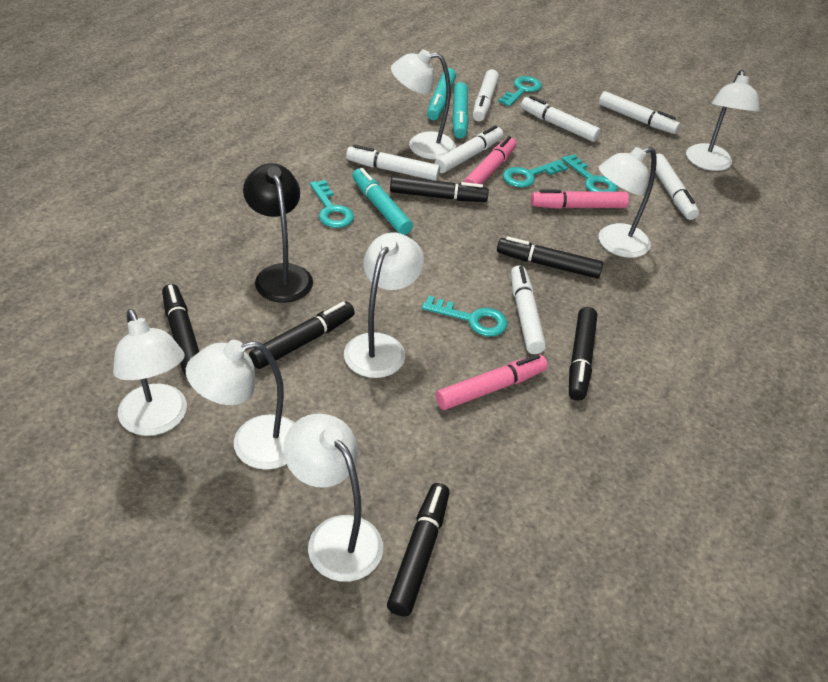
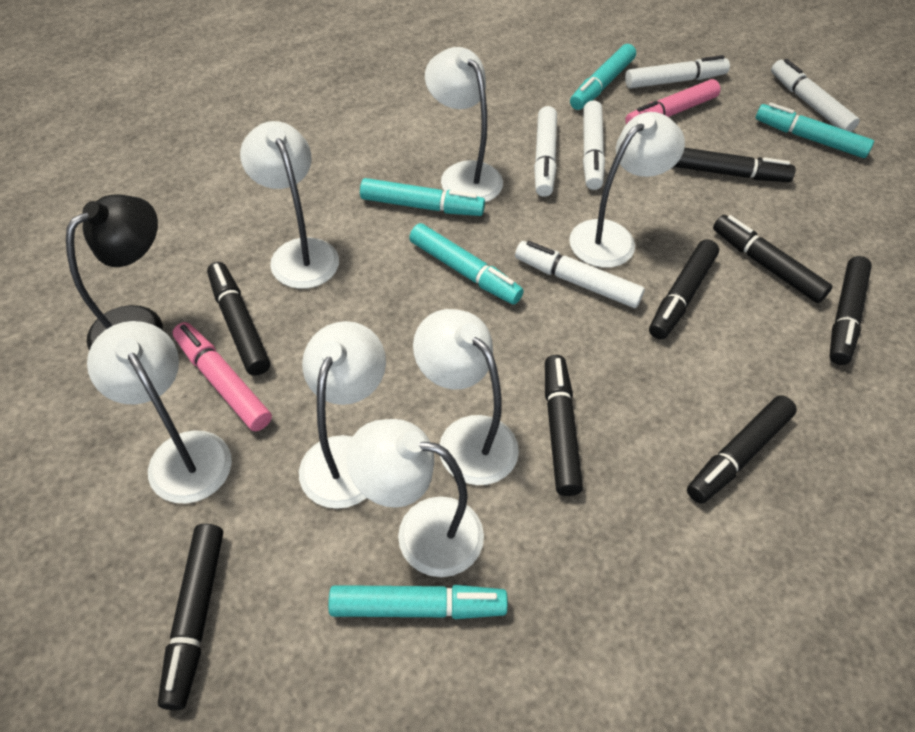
black marker: [162,284,199,375] [249,302,355,369] [387,483,449,617] [390,176,489,202] [497,236,603,278] [569,307,597,401] = 6 -> [158,524,223,710] [207,262,270,376] [545,355,583,496] [649,239,719,340] [674,148,795,182] [687,395,797,504] [713,215,832,303] [830,256,872,365] = 8
pink marker: [436,354,548,410] [463,136,516,184] [531,190,629,209] = 3 -> [173,322,272,431] [625,79,721,124] = 2
turquoise key: [310,180,354,228] [422,296,507,336] [498,76,542,107] [503,160,568,188] [562,154,617,192] = 5 -> none = 0
turquoise marker: [352,168,413,235] [427,68,456,120] [452,82,469,139] = 3 -> [328,585,508,619] [360,178,485,216] [409,223,524,305] [570,44,636,110] [755,102,874,158] = 5
white marker: [346,145,440,181] [435,125,503,173] [473,69,499,121] [511,265,546,354] [521,96,601,142] [599,91,680,134] [650,154,699,220] = 7 -> [515,241,645,308] [534,106,557,197] [583,101,605,190] [625,55,730,88] [771,59,860,132] = 5

